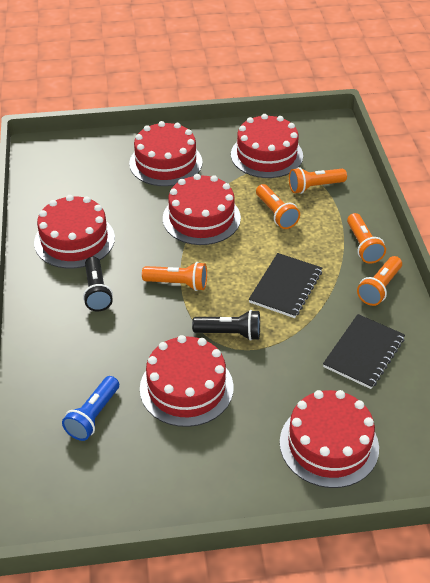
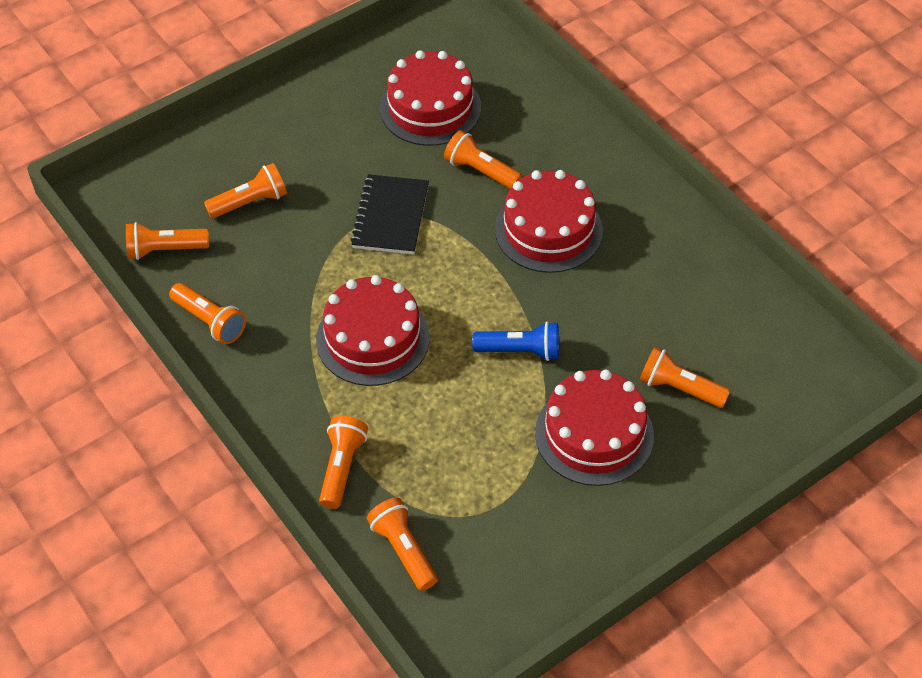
black flashlight: [83,257,113,312] [192,310,260,341] = 2 -> none = 0
black notebook: [249,253,322,318] [323,314,405,389] = 2 -> [350,174,429,254] = 1
orange flashlight: [142,262,207,291] [256,184,300,229] [289,167,347,194] [347,213,386,263] [357,256,402,306] = 5 -> [126,222,209,260] [169,283,246,344] [204,163,287,218] [319,415,368,509] [367,497,438,591] [444,130,523,189] [640,347,730,408] = 7
red cake: [34,195,115,269] [129,121,203,186] [140,335,234,427] [163,174,241,245] [231,114,303,178] [280,390,379,488] = 6 -> [316,275,430,386] [380,50,481,146] [495,170,603,273] [535,370,654,486] = 4

